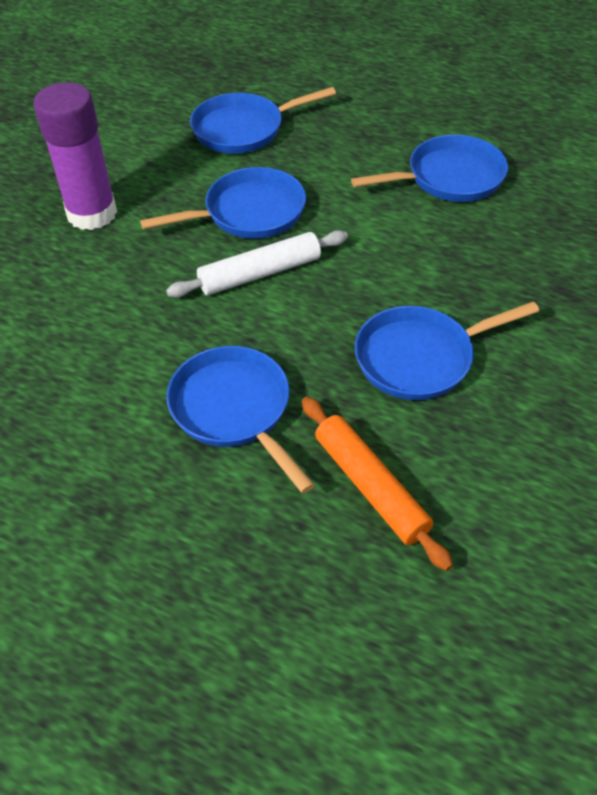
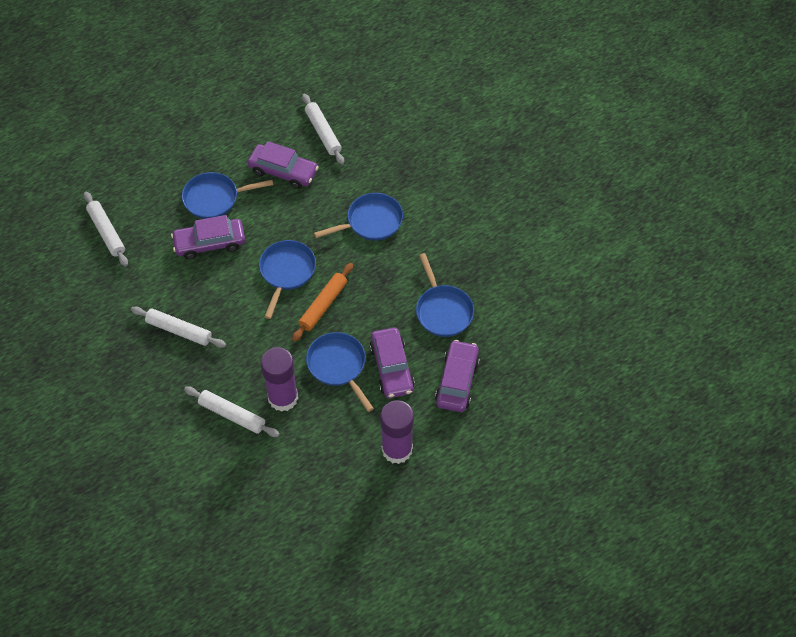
purple car: none = 0 -> [171,215,245,259] [248,141,319,189] [370,328,415,398] [435,340,480,412] = 4
purple glue stick: [33,82,117,230] = 1 -> [261,347,298,412] [380,400,414,464] = 2
white rolling pin: [166,230,348,298] = 1 -> [84,191,128,267] [131,306,226,348] [184,387,280,437] [302,94,344,165] = 4

